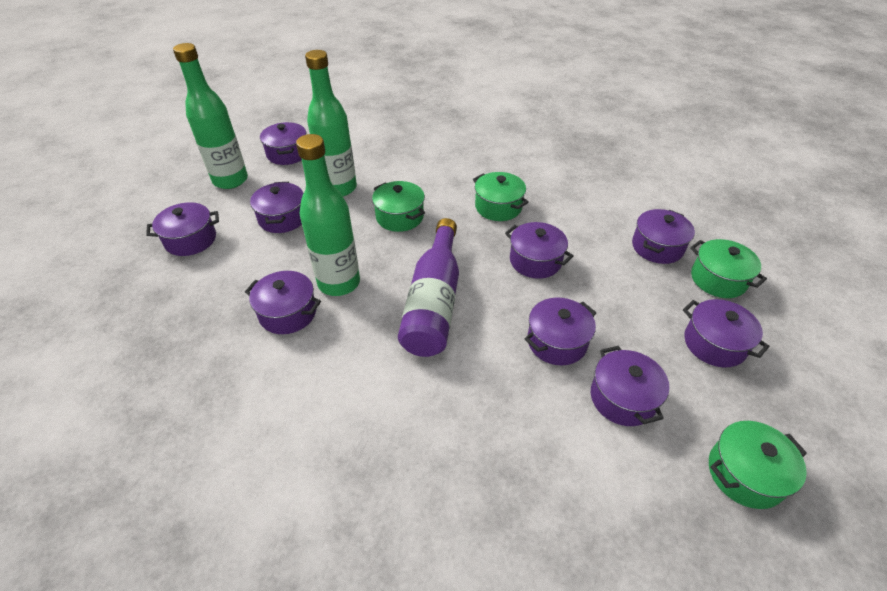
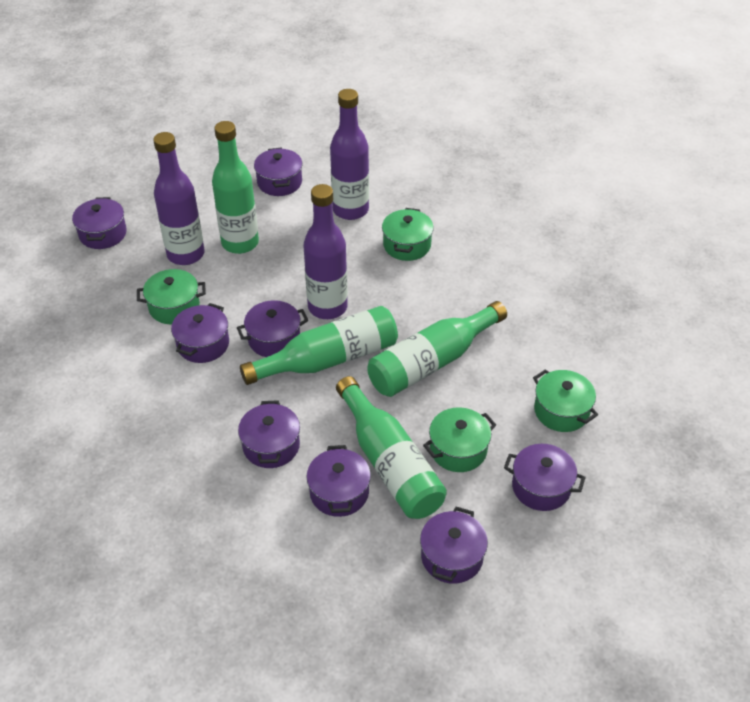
green bottle: [173,43,248,189] [296,134,360,296] [305,50,357,196] = 3 -> [212,121,259,254] [240,306,398,385] [336,376,447,519] [367,301,507,397] = 4
purple bottle: [398,218,459,357] = 1 -> [153,132,205,265] [303,184,348,319] [330,89,369,220] = 3
purple pot: [146,202,219,256] [245,271,321,334] [250,182,304,233] [260,122,306,165] [505,222,573,279] [525,298,596,365] [591,346,669,426] [632,209,695,264] [683,299,770,368] = 9 -> [72,197,127,249] [171,303,229,363] [237,300,308,357] [238,400,300,468] [254,148,303,196] [306,445,371,517] [420,507,488,584] [504,444,586,511] = 8

